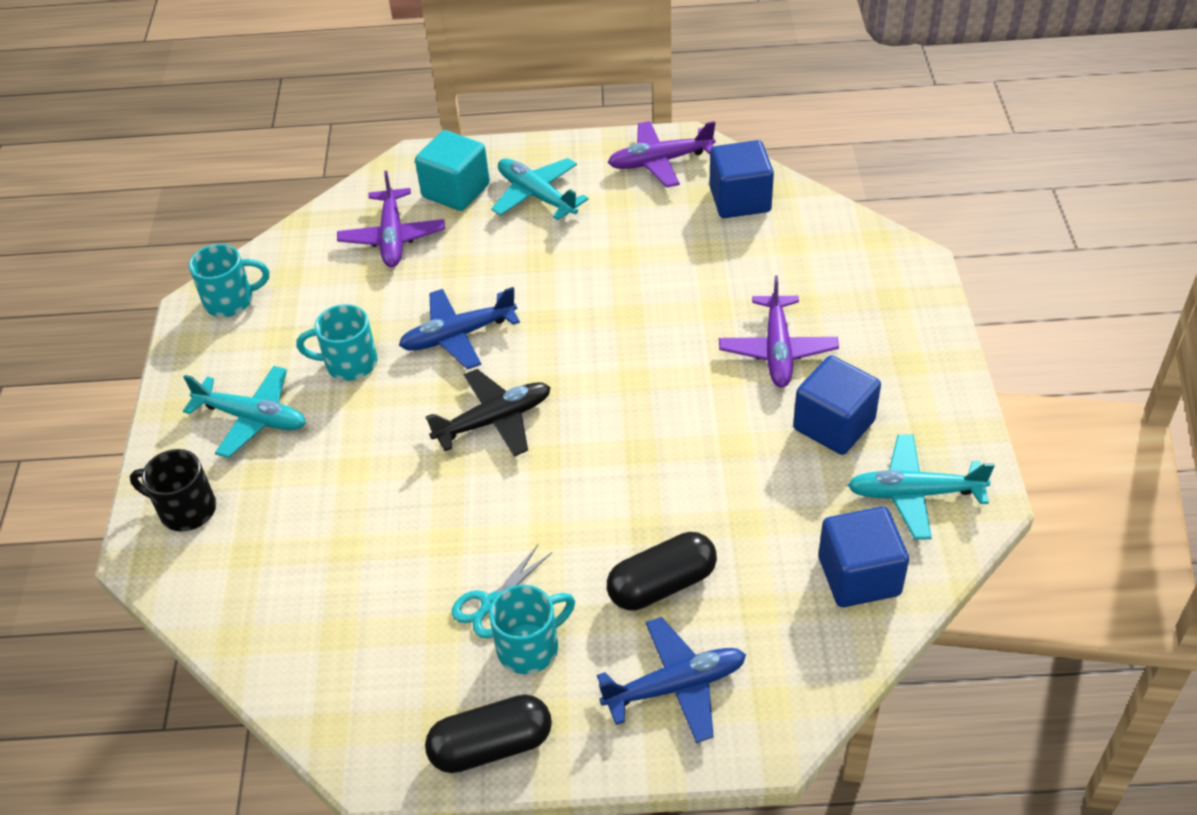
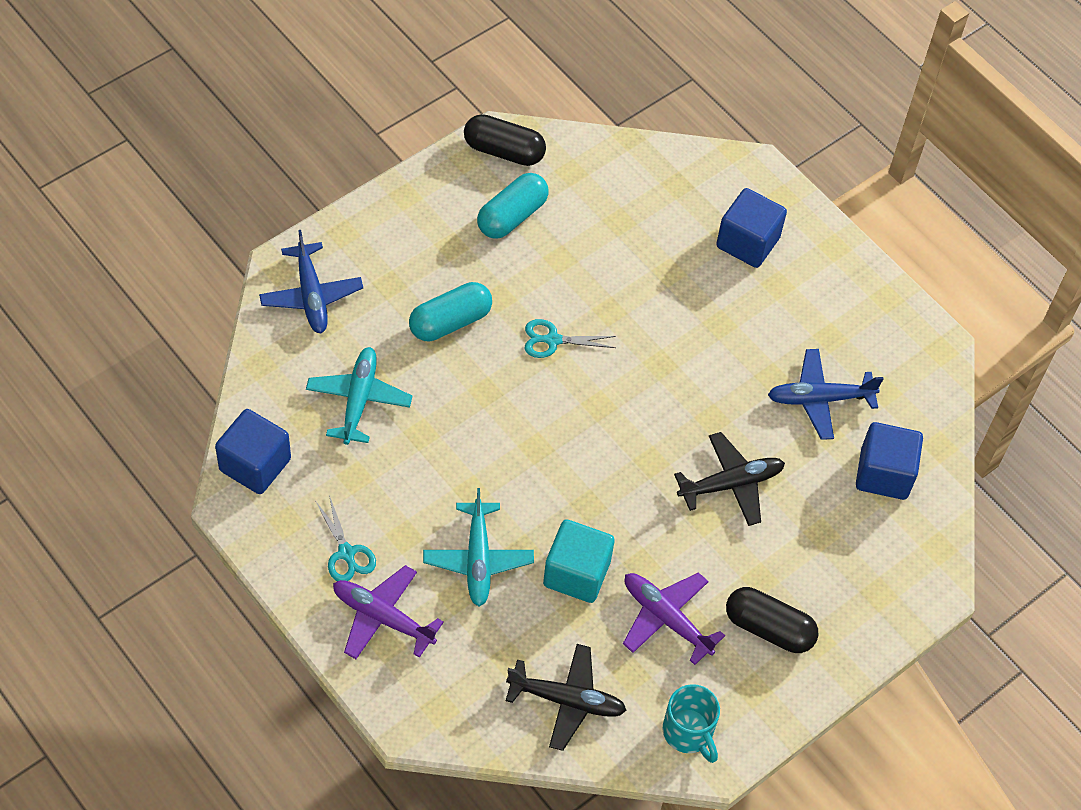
black mug: [130,449,216,531] = 1 -> none = 0
black plane: [426,369,551,456] = 1 -> [506,644,627,751] [674,432,785,526] = 2
purple plane: [337,171,445,267] [608,121,715,187] [719,275,839,388] = 3 -> [333,565,444,659] [623,572,725,665] = 2
turquoise capsule: none = 0 -> [409,282,492,341] [477,173,549,239] = 2
turquoise mug: [189,244,269,317] [296,304,378,381] [489,585,575,674] = 3 -> [663,684,720,763] = 1
turquoise plane: [183,366,306,458] [491,158,589,220] [848,435,995,540] = 3 -> [306,347,412,445] [423,488,534,607] = 2
turquoise scissors: [452,545,552,639] = 1 -> [316,495,376,581] [525,319,616,358] = 2

